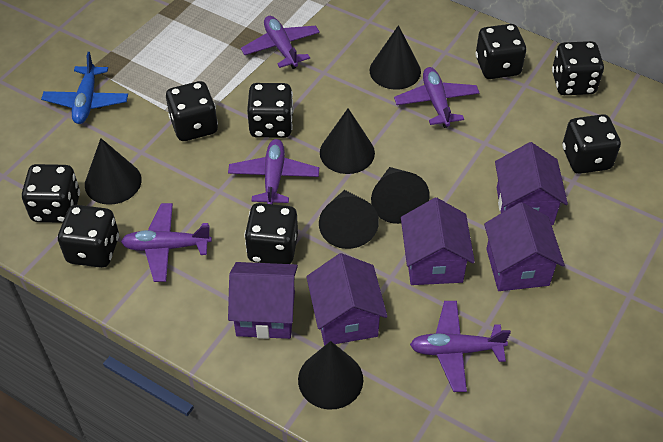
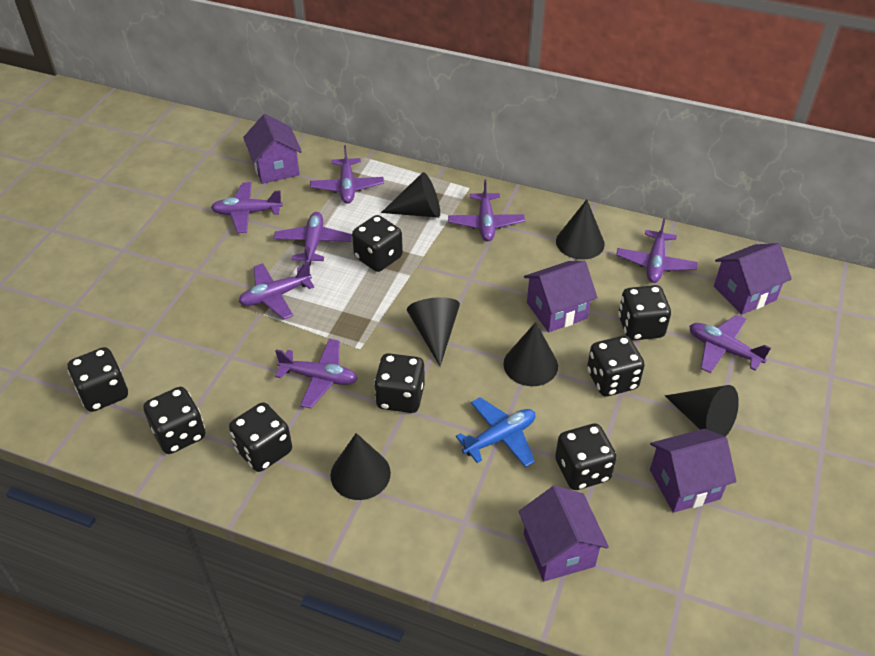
purple plane: [121,203,212,282] [228,139,319,204] [241,16,320,69] [394,67,479,128] [410,301,511,392] = 5 -> [211,182,283,233] [239,262,314,320] [274,212,352,266] [275,339,358,408] [310,145,384,204] [448,179,525,241] [616,218,698,283] [689,314,771,373] = 8

